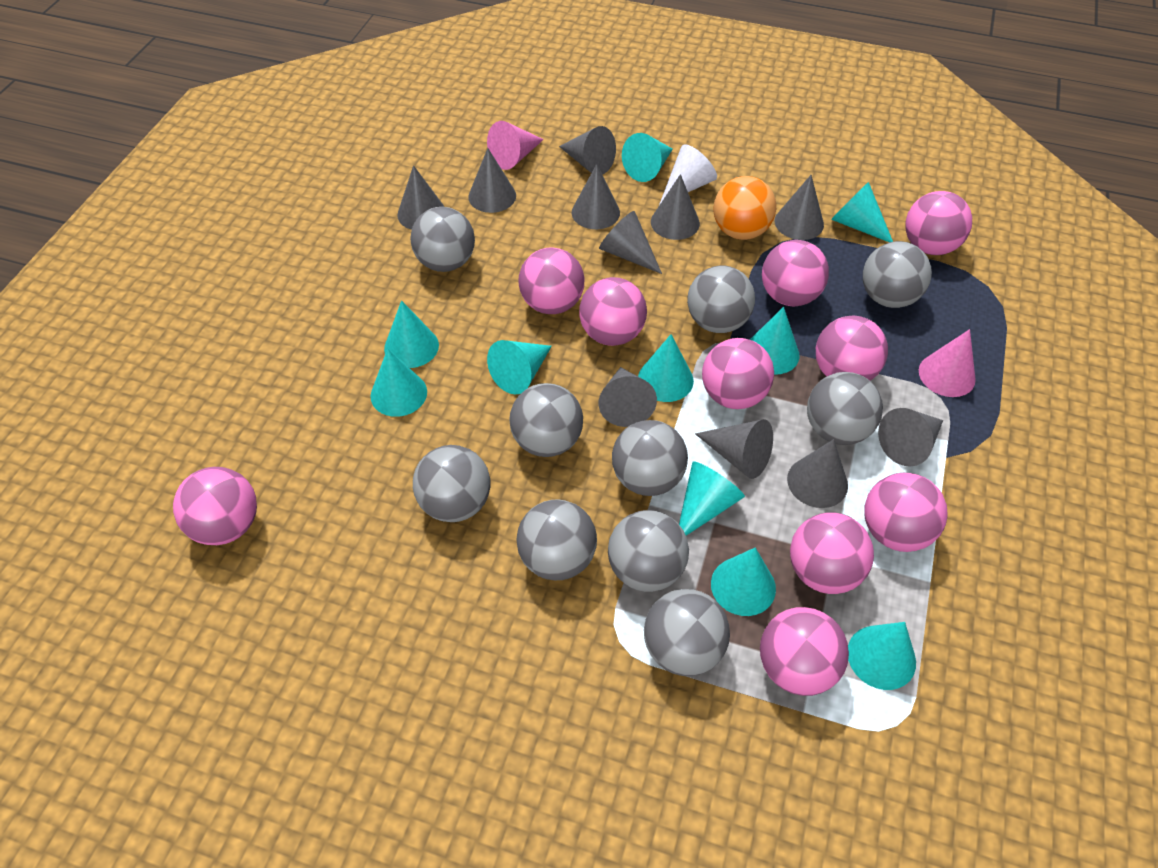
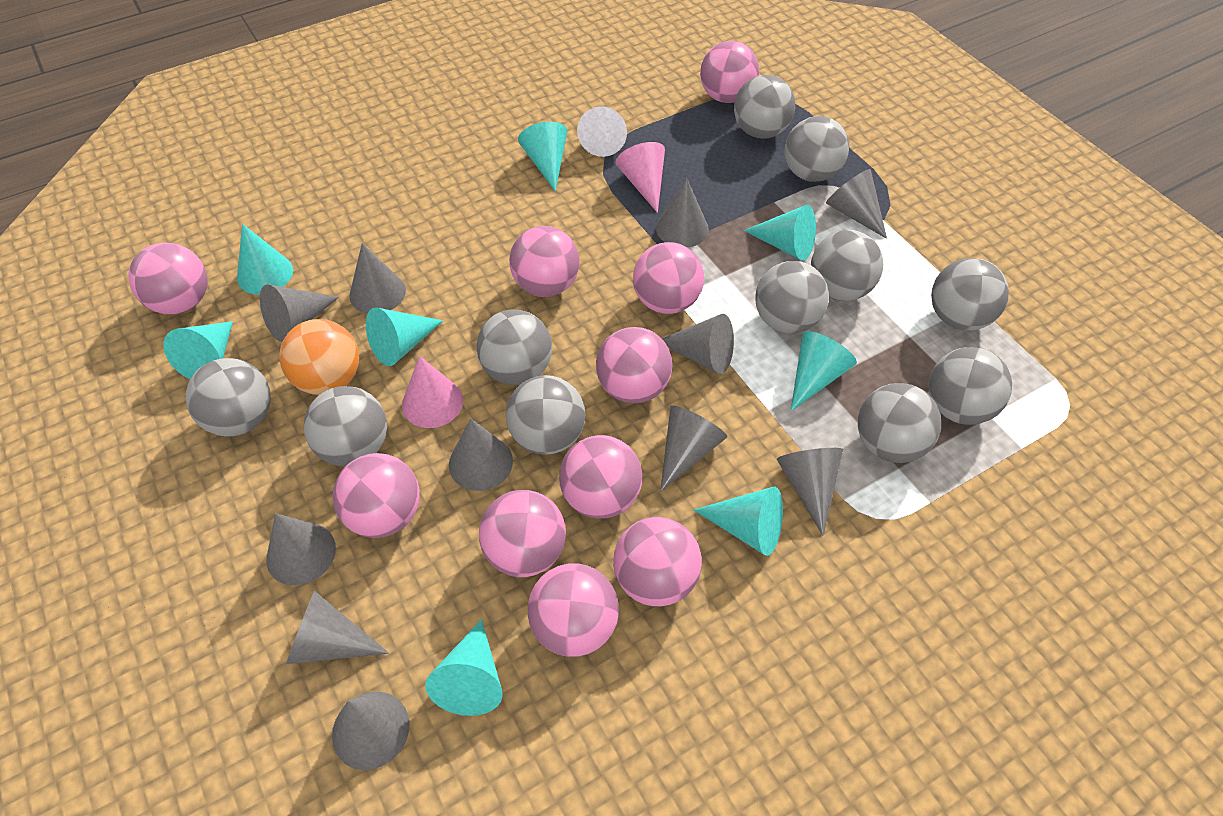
grey ball: [410,207,475,272] [413,445,490,522] [509,383,583,457] [516,499,597,580] [608,510,689,592] [612,420,688,496] [644,589,730,676] [687,266,755,333] [807,372,883,445] [863,241,932,308] = 10 -> [186,358,271,436] [304,386,387,466] [476,309,552,385] [506,375,586,455] [734,75,795,139] [755,261,829,334] [785,116,849,182] [811,230,883,301] [858,383,941,463] [929,347,1012,425] [931,258,1009,331] = 11
turquoise cone: [371,348,427,417] [384,300,439,368] [487,340,552,395] [622,133,673,182] [638,334,694,402] [679,461,745,536] [711,547,776,616] [750,307,799,375] [831,182,893,242] [848,622,916,690] = 10 -> [163,321,233,379] [237,224,293,295] [366,307,443,366] [425,619,503,716] [518,122,567,192] [694,487,783,556] [744,205,816,261] [791,331,857,411] = 8

